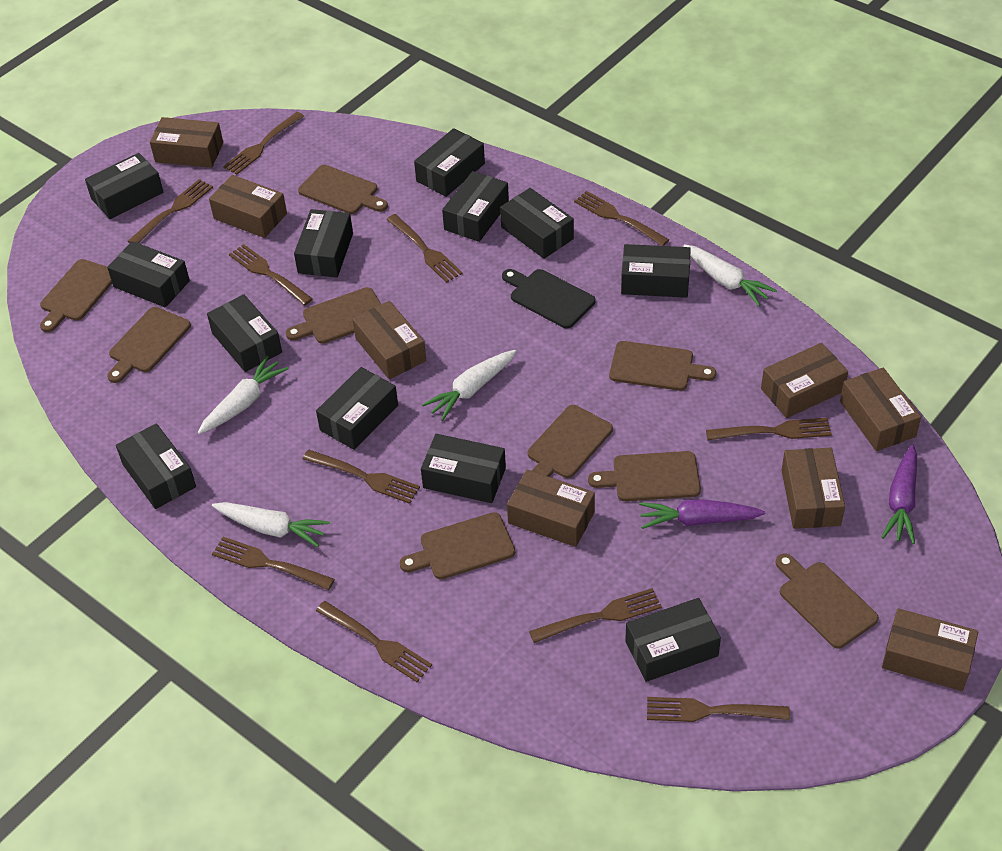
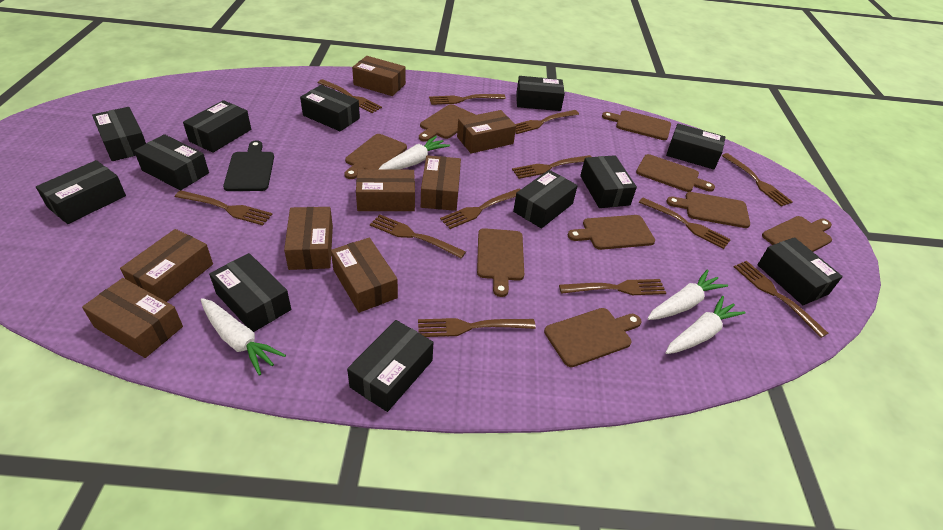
brown fork: [128,179,213,243] [212,537,335,590] [223,112,304,175] [229,244,313,306] [303,450,420,504] [316,601,432,682] [386,214,463,283] [529,588,662,643] [574,191,669,246] [647,697,790,722] [706,418,832,440] = 11 -> [175,190,273,225] [318,79,382,113] [370,214,466,259] [418,318,536,337] [429,94,506,105] [440,189,521,229] [512,155,592,179] [515,110,579,134] [559,279,666,295] [639,198,731,249] [722,153,793,207] [734,261,828,338] = 12
purple carrot: [639,499,765,529] [882,444,917,544] = 2 -> none = 0

